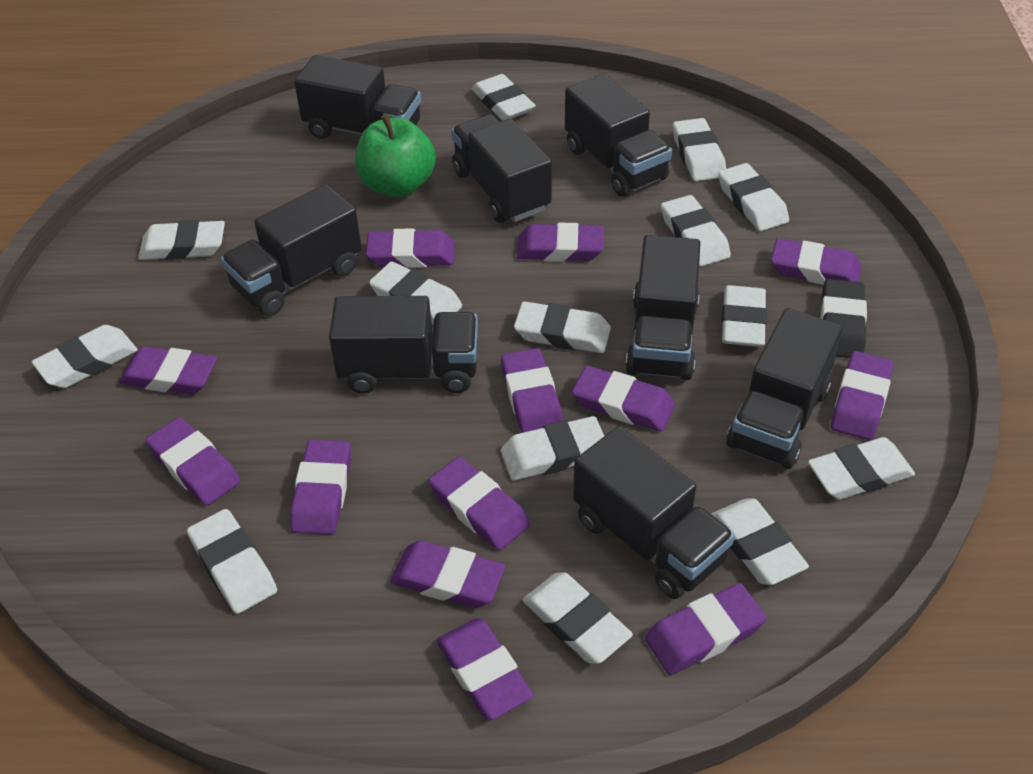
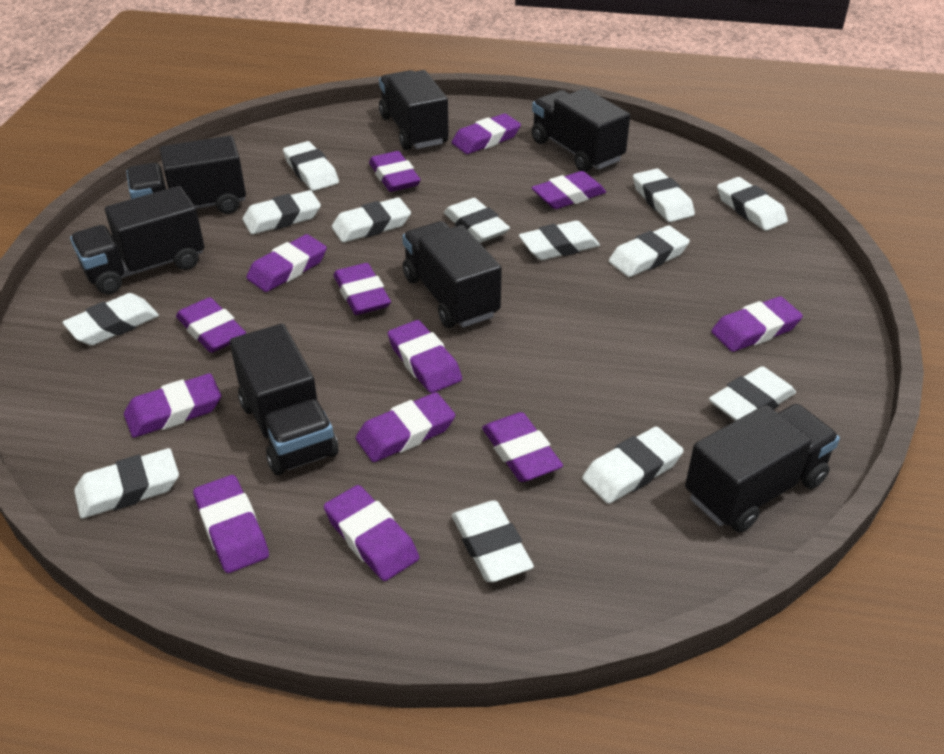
black eraser: [820,279,867,358] = 1 -> none = 0
black truck: [221,184,362,316] [294,55,421,139] [329,296,478,394] [451,114,552,223] [565,73,672,196] [573,426,735,599] [625,235,701,380] [726,308,843,469] = 8 -> [70,186,204,294] [126,135,246,214] [230,324,338,475] [379,70,449,150] [402,221,502,328] [532,88,630,172] [685,404,840,532] = 7
green apple: [355,114,436,197] = 1 -> none = 0
white eraser: [32,325,138,388] [138,220,225,260] [187,509,277,614] [369,262,462,324] [472,74,536,121] [501,416,604,480] [514,302,611,353] [523,572,633,664] [661,195,731,267] [673,118,726,181] [711,498,809,585] [718,163,789,231] [722,285,767,347] [808,437,915,499] = 14 -> [62,293,159,346] [74,448,179,519] [242,190,321,235] [283,141,339,191] [332,198,411,243] [444,198,510,243] [452,500,534,582] [519,221,600,260] [582,427,684,504] [609,226,690,277] [633,168,695,222] [709,366,796,421] [717,177,788,231] = 13

